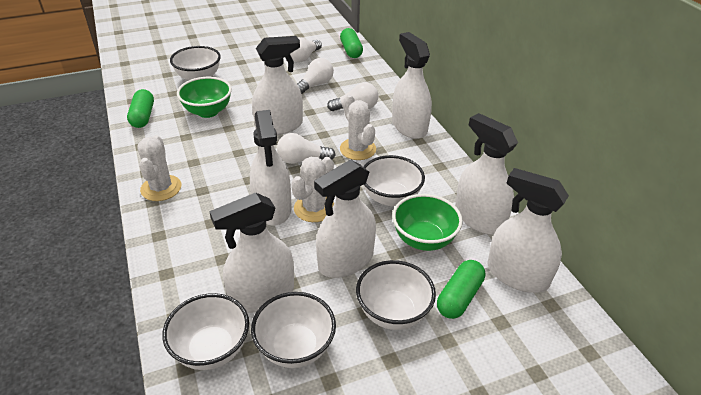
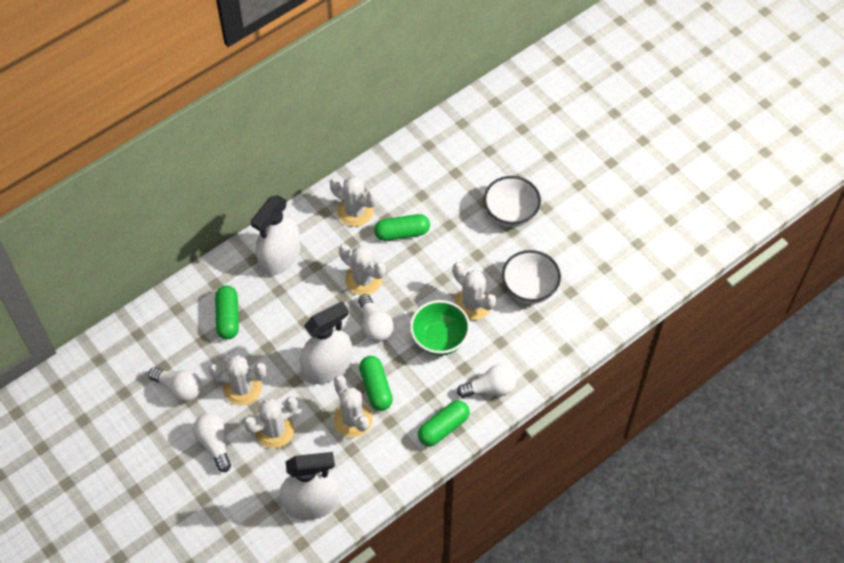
green bowl: [177,77,232,118] [392,194,463,251] = 2 -> [410,300,470,356] = 1
green capsule: [127,89,154,128] [340,28,363,58] [437,260,485,319] = 3 -> [215,286,239,339] [359,356,393,411] [374,214,430,241] [418,400,470,446] = 4
white bowl: [162,293,249,370] [170,46,221,80] [251,292,336,368] [356,260,436,330] [363,155,425,206] = 5 -> [484,176,541,227] [502,250,561,304] = 2
white cactus: [137,135,181,201] [291,156,334,222] [340,95,376,160] = 3 -> [209,355,267,405] [243,397,298,448] [330,176,378,227] [333,375,373,437] [339,244,386,295] [453,262,496,320] = 6
white spray bottle: [209,192,294,313] [250,110,292,226] [252,36,303,135] [314,160,376,278] [392,32,432,139] [455,113,518,235] [487,168,569,293] = 7 -> [251,195,300,276] [279,452,339,520] [300,301,352,384] = 3

